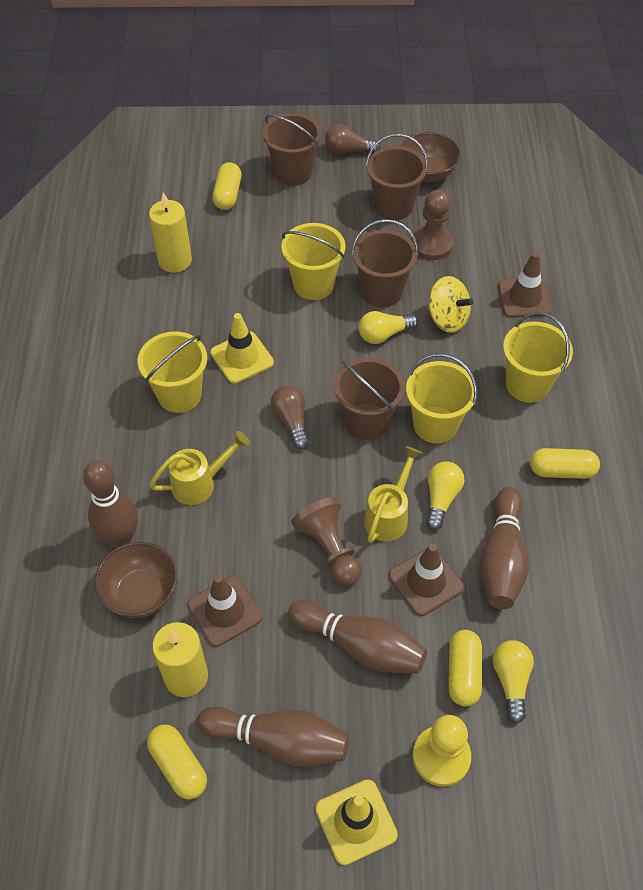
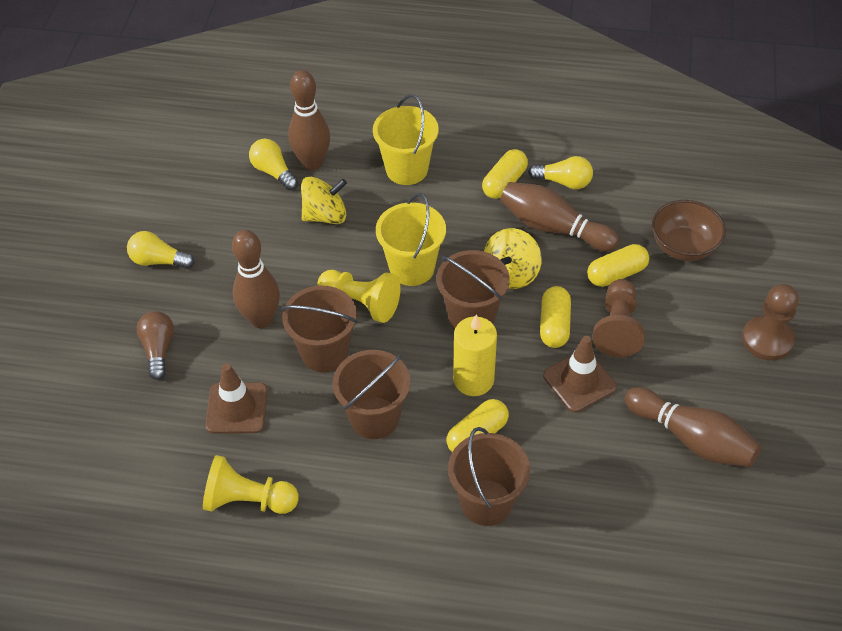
brown bowl: [95,542,177,618] [401,132,461,182] = 2 -> [652,200,726,261] = 1
brown light bulb: [271,385,309,449] [325,124,380,154] = 2 -> [137,311,174,380] = 1
brown traffic cone: [188,574,262,647] [389,544,464,616] [498,252,552,318] = 3 -> [205,363,268,433] [543,336,617,412] = 2
yellow bucket: [138,331,207,413] [281,223,346,300] [406,353,477,443] [503,312,573,403] = 4 -> [373,94,439,185] [376,193,446,286] = 2
yellow candle: [149,193,192,273] [152,622,208,697] = 2 -> [453,314,497,396] = 1
yellow pawn: [413,715,471,787] = 1 -> [203,455,299,514] [318,270,401,323] = 2
yellow spinning top: [428,276,474,333] = 1 -> [301,177,347,224] [484,228,542,289] = 2
yellow traffic cone: [210,313,274,384] [315,779,398,865] = 2 -> none = 0
yellow watering can: [149,431,250,505] [364,446,422,543] = 2 -> none = 0

